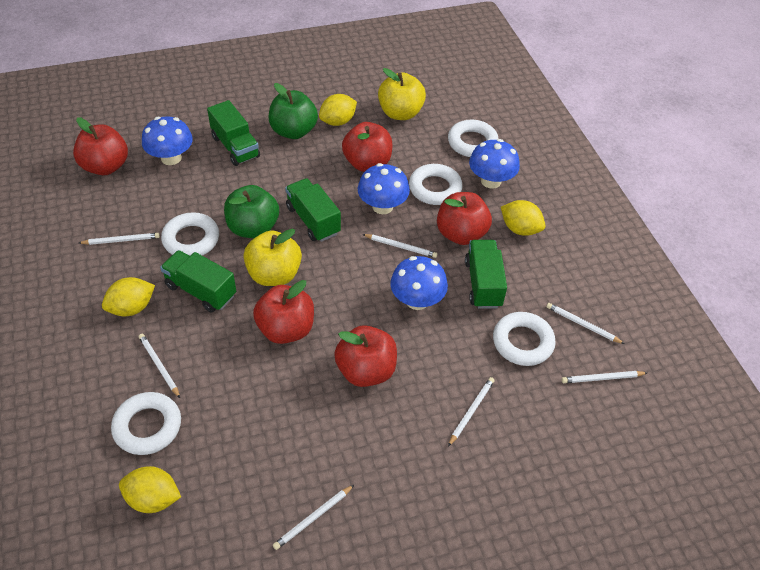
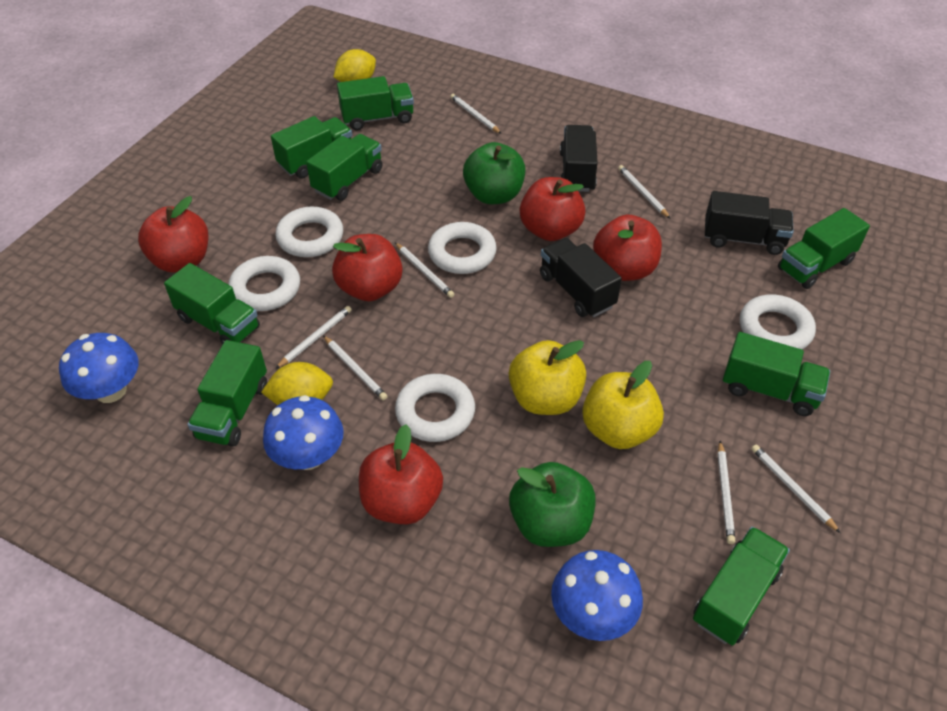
black truck: none = 0 -> [540,238,622,317] [560,125,598,192] [705,191,794,255] = 3
blue mushroom: [142,116,193,165] [358,163,410,214] [390,256,448,310] [469,139,520,189] = 4 -> [59,333,138,403] [263,395,344,470] [551,550,643,641] = 3
green truck: [160,250,236,312] [207,100,260,166] [285,178,341,242] [465,240,507,309] = 4 -> [164,263,260,344] [188,340,267,447] [271,116,352,179] [306,134,382,201] [337,76,414,130] [693,527,790,645] [723,332,830,416] [778,208,870,289] = 8
yellow lemon: [102,277,155,316] [119,466,181,513] [319,94,357,126] [501,200,546,236] = 4 -> [261,362,333,405] [334,49,376,82] = 2

